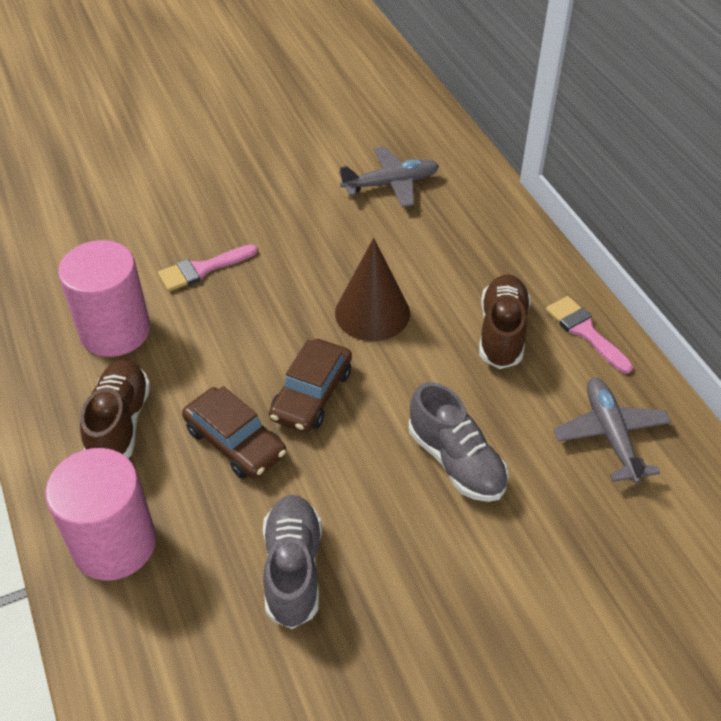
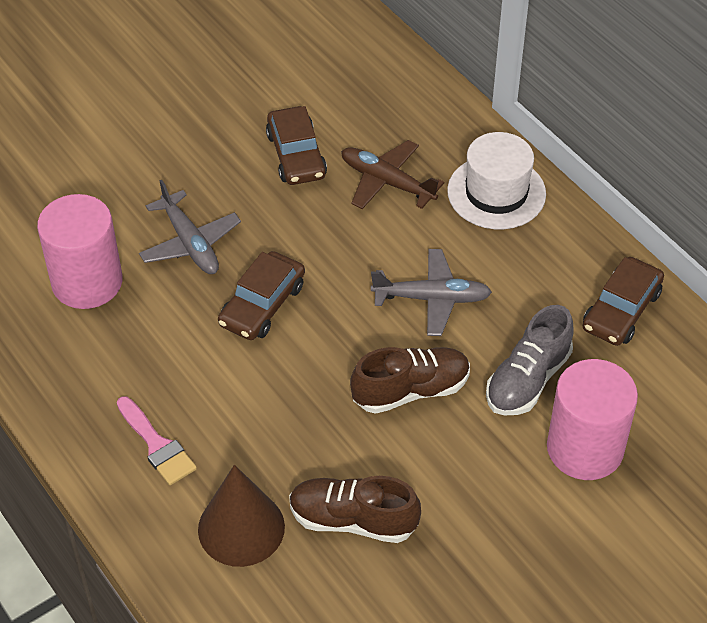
brown car: [182,386,286,479] [269,339,352,433] = 2 -> [218,251,305,340] [266,106,327,185] [583,257,664,346] = 3
brown plane: none = 0 -> [341,140,444,209] = 1
grey shoe: [263,495,322,629] [409,382,509,502] = 2 -> [486,305,574,415] = 1
pink brush: [158,244,258,291] [546,296,633,374] = 2 -> [117,396,197,485] = 1
white hat: none = 0 -> [447,132,546,229] = 1

